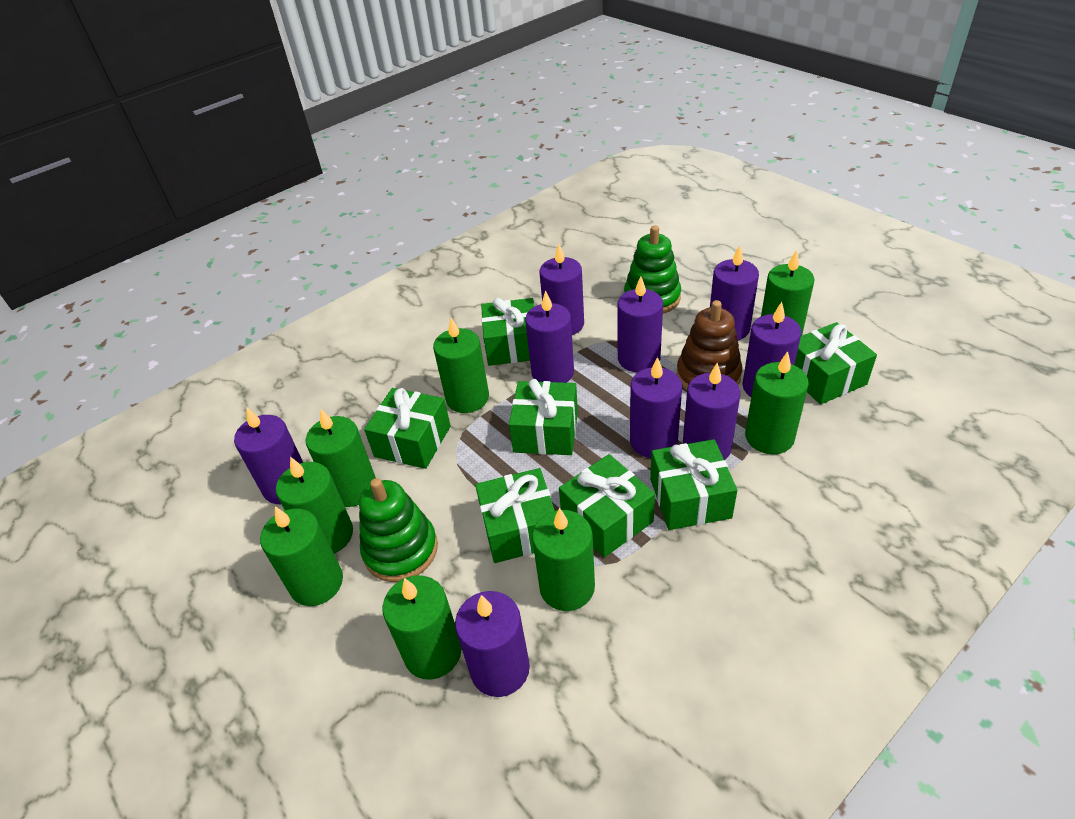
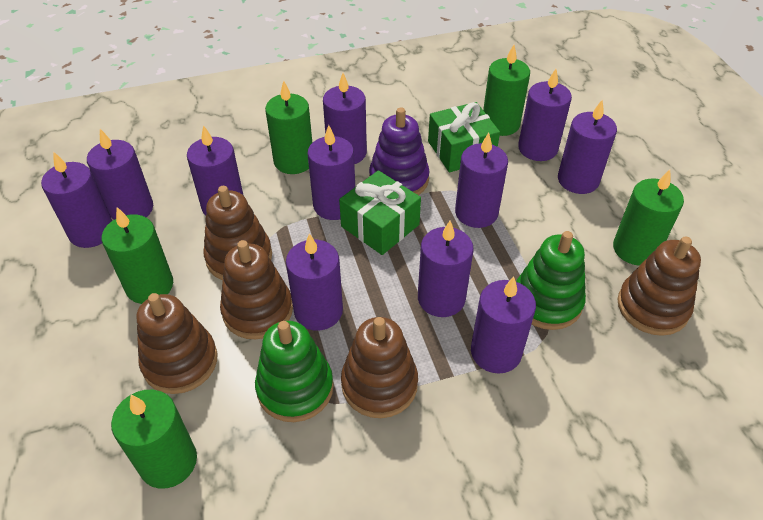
brown stacking toy: [676,300,742,390] = 1 -> [137,293,217,394] [203,186,272,281] [220,240,293,339] [341,317,418,418] [618,236,701,336] = 5
green candle: [260,506,343,606] [276,457,353,554] [306,408,376,507] [382,575,462,680] [433,318,489,413] [532,508,595,611] [745,351,809,454] [761,249,815,336] = 8 -> [102,207,173,304] [111,390,197,489] [265,81,312,174] [483,45,530,136] [613,169,684,266] = 5
green gift: [364,388,451,469] [475,468,555,563] [481,298,534,366] [509,379,578,455] [559,454,655,558] [650,439,737,530] [795,322,877,405] = 7 -> [339,170,421,255] [428,102,500,172] = 2
purple candle: [234,407,303,504] [455,591,530,697] [525,290,574,383] [540,244,584,335] [617,276,663,372] [630,357,682,458] [683,363,740,460] [710,245,759,340] [742,302,801,397] = 9 -> [41,151,112,248] [87,129,153,220] [187,125,244,215] [286,233,343,331] [308,125,355,220] [323,73,367,164] [418,221,474,317] [455,132,508,228] [471,277,536,374] [518,69,572,161] [558,100,617,194] = 11
purple stacking toy: none = 0 -> [369,108,429,195] = 1

